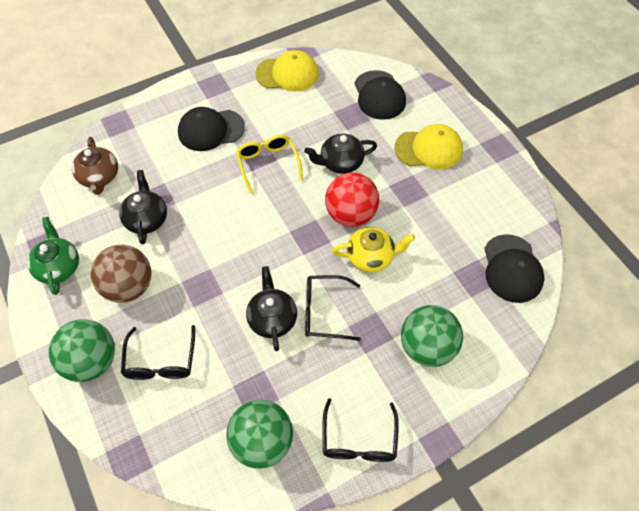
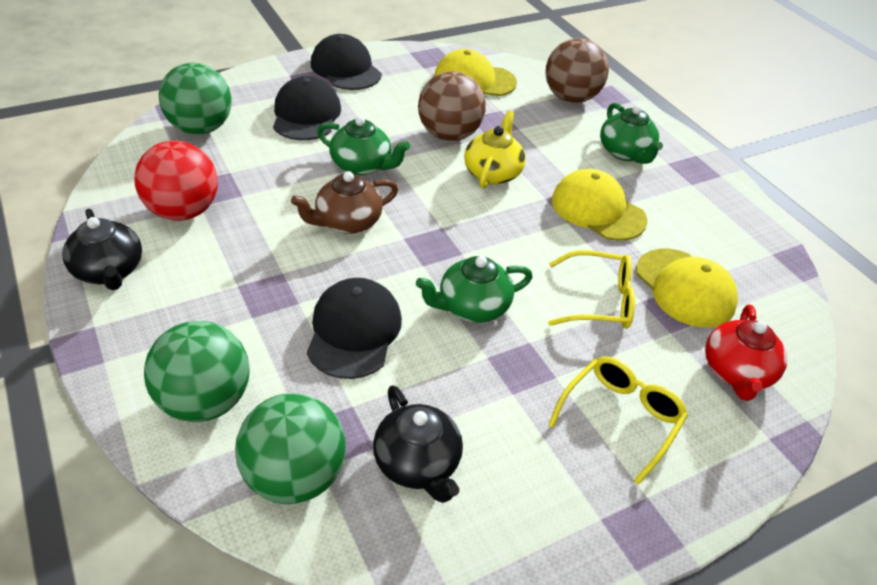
black glasses: [121,325,195,380] [305,275,361,341] [322,398,399,462] = 3 -> none = 0
black teapot: [119,170,167,245] [246,266,297,351] [304,133,377,174] = 3 -> [62,209,142,290] [373,385,463,503] = 2
brown ball: [91,245,152,303] = 1 -> [418,71,486,141] [545,38,609,103] = 2
green teapot: [27,217,79,295] = 1 -> [317,116,410,175] [416,256,533,323] [600,103,663,164] = 3
red teapot: none = 0 -> [705,304,787,401] = 1
yellow cap: [256,50,319,91] [394,124,463,169] = 2 -> [434,49,517,96] [552,169,647,241] [636,249,738,328] = 3
yellow glasses: [236,135,303,194] = 1 -> [548,250,635,329] [548,356,688,485] = 2

